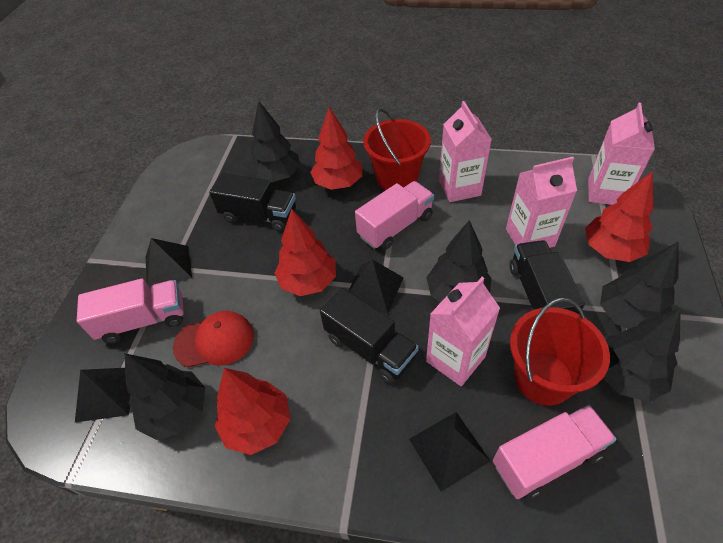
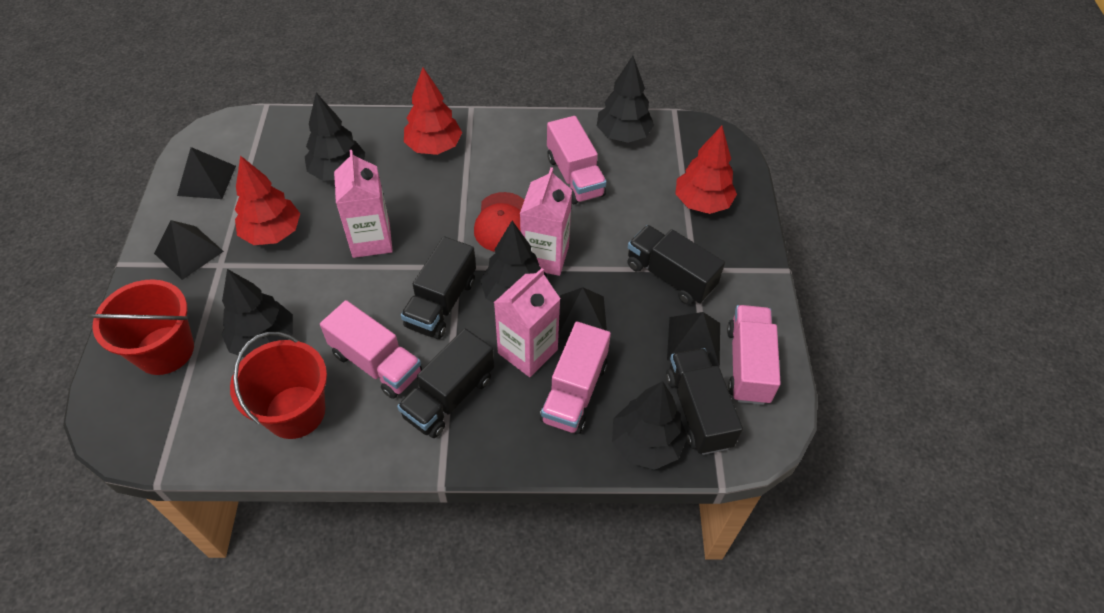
black truck: [209,173,296,232] [320,288,419,384] [510,240,585,315] = 3 -> [397,328,494,438] [401,237,476,339] [627,225,725,305] [666,348,743,455] = 4
pink carton: [426,277,500,386] [439,101,492,202] [506,157,577,248] [588,103,655,205] = 4 -> [334,150,393,258] [494,268,560,377] [520,167,572,276] = 3
pink truck: [77,278,184,344] [355,181,434,250] [493,405,616,499] = 3 -> [320,300,422,399] [540,321,611,434] [547,116,607,204] [727,305,781,405] = 4
red tree: [215,368,291,455] [275,209,336,296] [310,107,363,190] [585,172,654,262] = 4 -> [235,155,300,245] [404,68,462,155] [675,126,737,214] = 3

